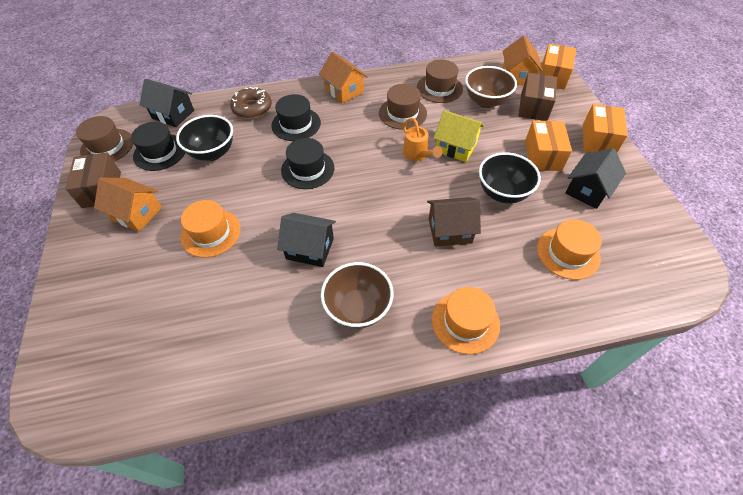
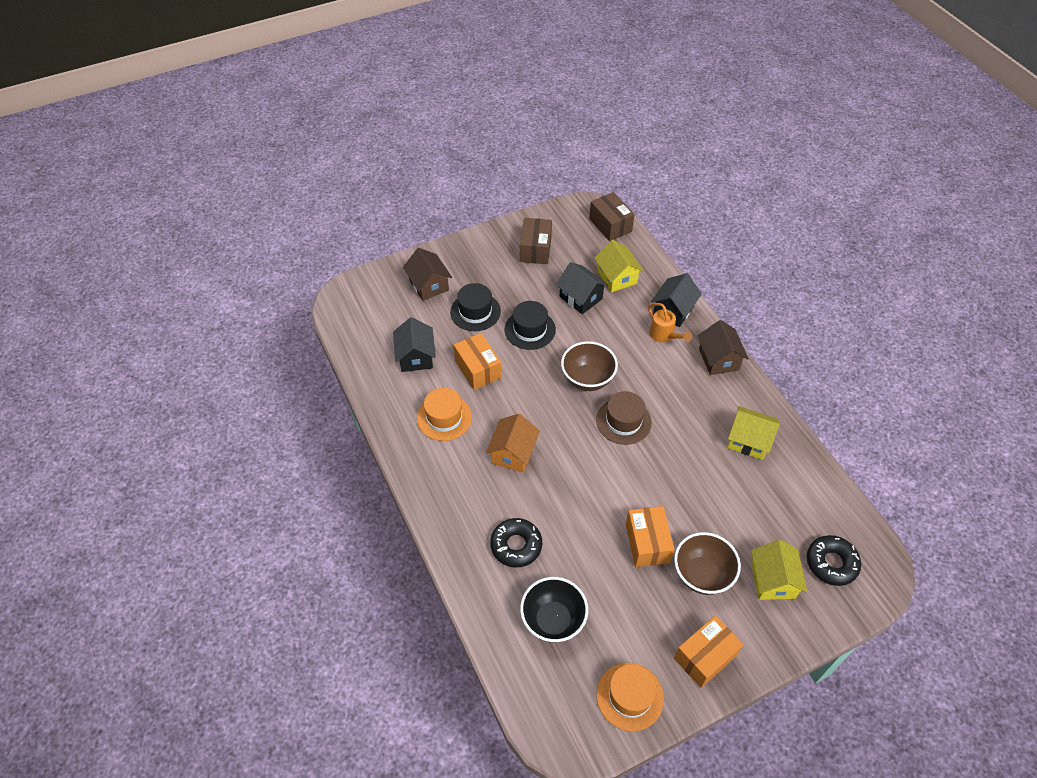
black bowl: [176,115,233,161] [479,152,541,204] = 2 -> [520,577,588,643] = 1
black donut: none = 0 -> [490,518,542,567] [807,535,861,586] = 2
black hat: [131,122,185,171] [271,94,321,141] [281,138,334,189] = 3 -> [450,283,501,331] [504,301,556,350] = 2
brown donut: [230,87,272,119] = 1 -> none = 0
brown hat: [76,116,133,162] [379,84,427,130] [417,60,463,103] = 3 -> [596,391,652,445] = 1
brown house: [427,197,481,247] = 1 -> [403,248,452,301] [698,320,749,375] = 2
orange hat: [181,200,241,258] [432,287,500,354] [537,219,602,280] = 3 -> [417,388,472,441] [596,663,664,731] = 2
orange house: [94,178,162,232] [319,52,368,104] [502,35,543,85] = 3 -> [486,414,540,473] = 1
yellow house: [434,110,484,162] = 1 -> [594,240,644,292] [727,406,780,460] [751,540,808,600] = 3

